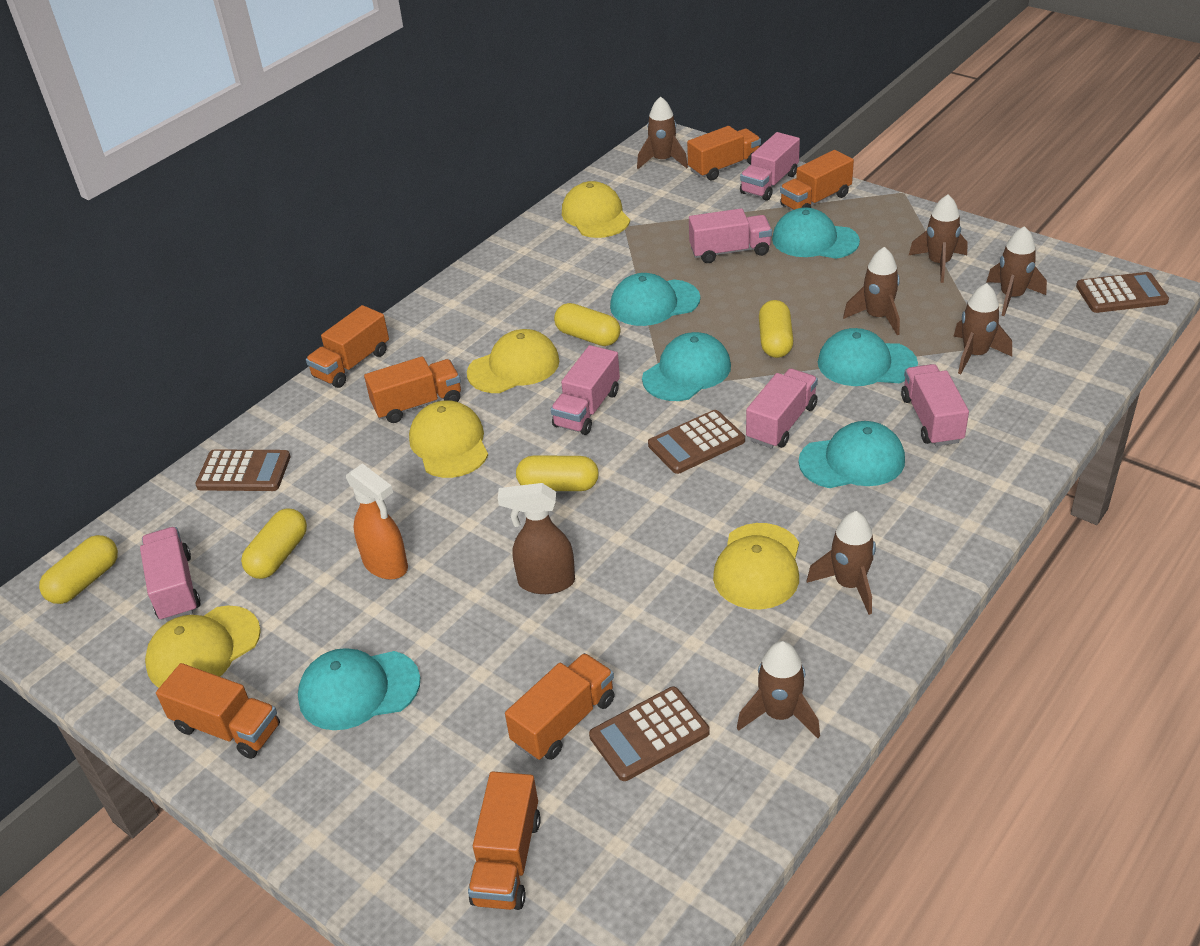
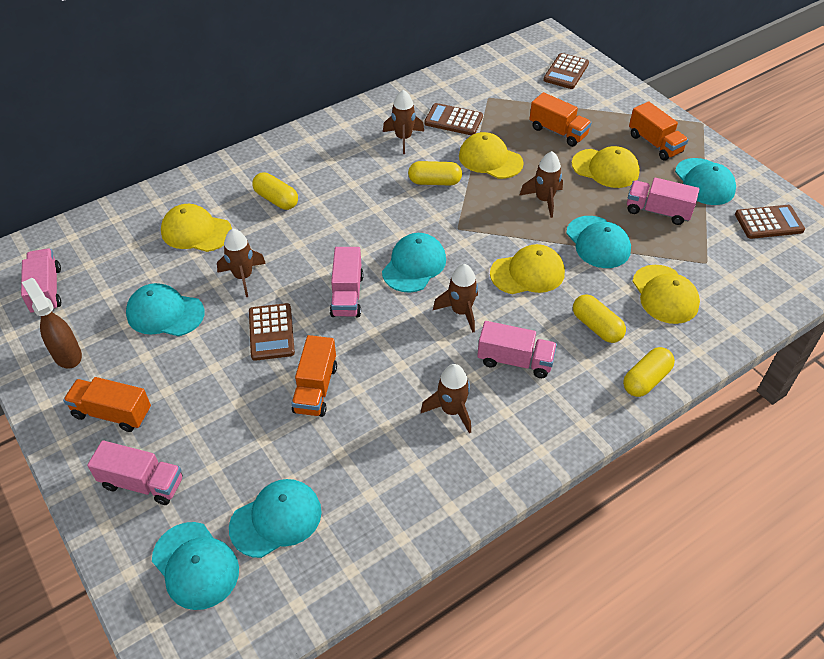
brown rocket: [637,96,688,169] [737,641,820,738] [806,511,876,615] [843,247,900,335] [909,195,967,283] [953,283,1012,374] [986,226,1047,316] = 7 -> [217,228,266,297] [383,90,424,154] [421,364,471,433] [433,264,478,333] [519,151,563,218] = 5
orange spray bottle: [346,463,408,580] = 1 -> none = 0
orange truck: [156,663,280,759] [306,305,389,388] [364,356,461,423] [468,771,541,910] [505,653,615,760] [687,126,761,180] [780,150,854,210] = 7 -> [63,377,151,432] [292,335,337,417] [529,92,592,147] [629,101,688,161] = 4
pink truck: [140,527,201,622] [551,345,620,435] [689,208,772,263] [740,132,800,201] [746,369,818,449] [901,364,969,446] = 6 -> [21,248,61,313] [87,440,182,505] [330,247,364,317] [477,321,557,378] [627,178,699,225] = 5
yellow capsule: [39,535,118,604] [241,508,307,579] [516,456,599,491] [554,303,620,346] [759,300,793,358] = 5 -> [252,172,298,210] [408,161,462,185] [573,294,626,343] [623,347,675,397] = 4

